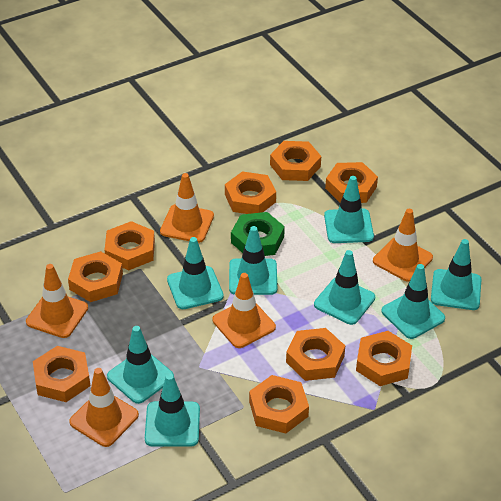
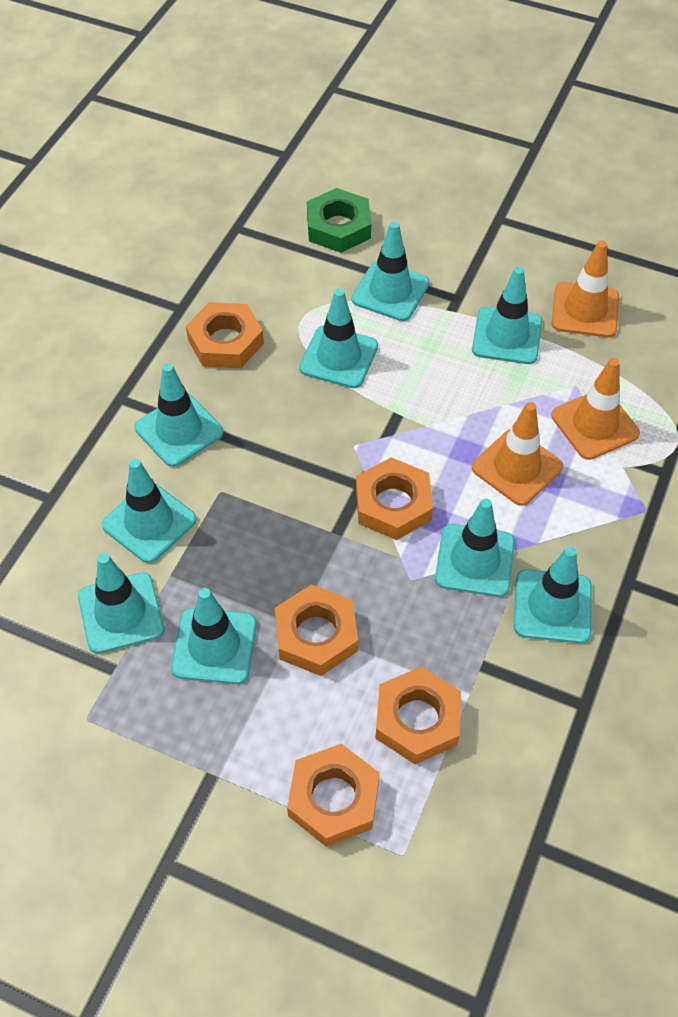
orange nut: [33,346,90,402] [68,251,123,302] [105,221,155,270] [225,171,276,214] [249,375,309,434] [270,141,321,181] [286,328,345,381] [325,162,378,203] [356,331,412,386] = 9 -> [186,302,264,368] [275,584,358,676] [287,744,380,847] [356,457,433,540] [375,666,461,764] = 5
orange traffic cone: [26,264,88,338] [69,368,139,447] [160,173,214,243] [213,273,276,348] [373,209,433,282] = 5 -> [472,402,563,506] [551,358,640,460] [552,240,619,337] = 3
turquoise traffic cone: [107,326,174,404] [145,373,200,447] [167,237,224,309] [229,226,277,295] [314,250,375,325] [324,176,374,243] [381,264,445,339] [431,239,482,310] = 8 -> [78,553,164,654] [102,459,197,563] [135,363,224,467] [171,588,257,684] [299,288,378,388] [352,221,429,321] [435,498,515,597] [472,267,542,364] [514,546,592,643] = 9

